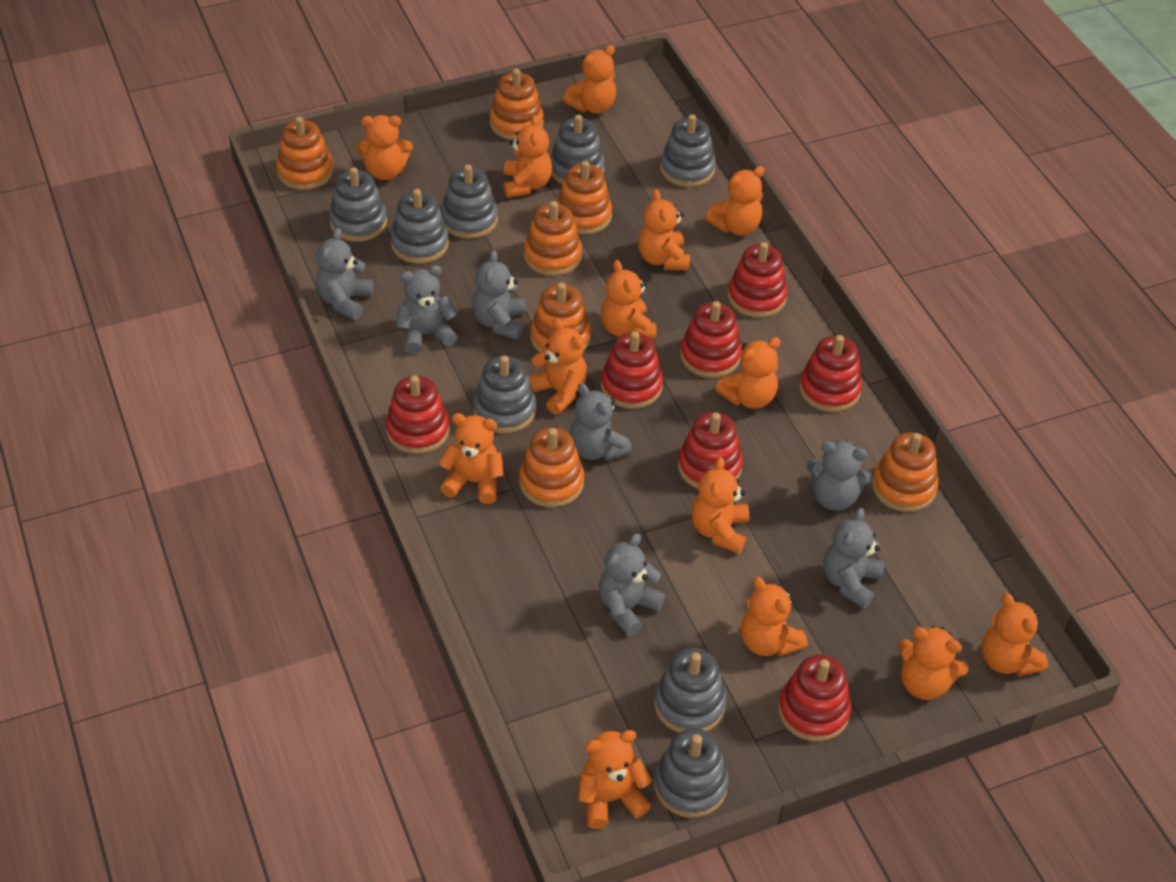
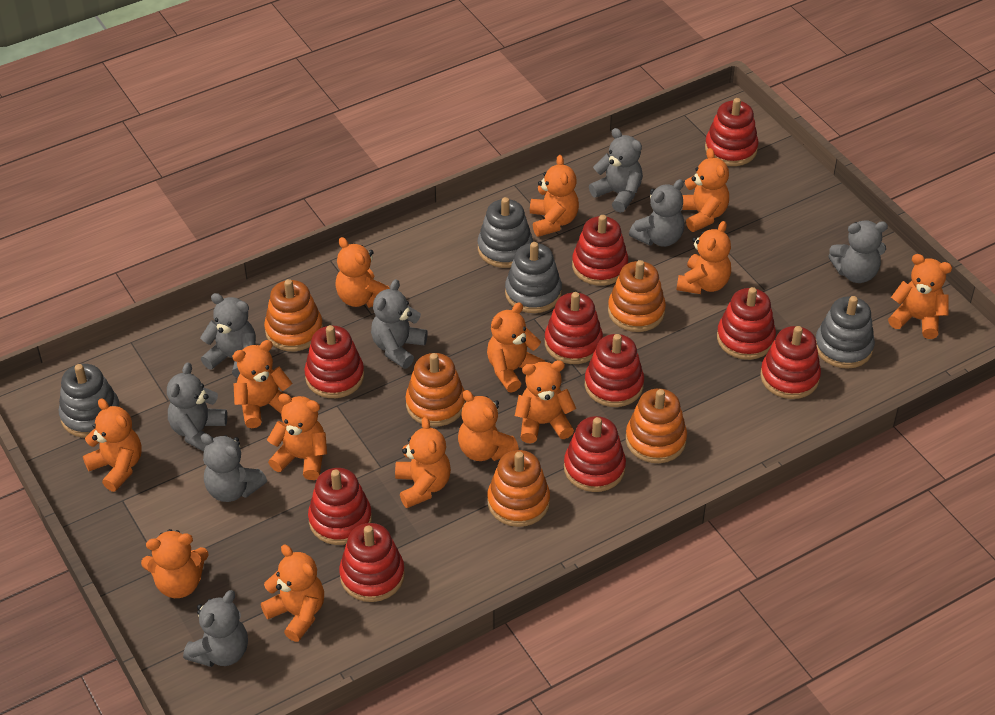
grey stacking toy: [329,167,387,242] [391,189,449,264] [441,164,498,239] [473,355,536,434] [550,115,605,184] [654,648,727,733] [654,728,729,818] [660,114,716,187] = 8 -> [59,364,120,438] [478,197,533,268] [505,242,562,313] [816,296,875,369] = 4
grey teddy bear: [316,228,374,320] [397,265,457,354] [472,250,526,340] [570,383,632,461] [599,533,666,636] [807,441,873,511] [823,508,884,609] = 7 -> [167,362,227,452] [183,590,248,667] [200,293,256,378] [201,433,267,502] [371,279,428,369] [589,128,643,213] [629,179,685,247] [828,220,888,283] = 8
orange stacking toy: [276,117,333,190] [490,69,544,140] [519,427,584,507] [524,201,582,276] [530,282,591,352] [557,161,612,235] [872,432,939,512] = 7 -> [264,279,323,351] [406,353,466,427] [487,450,550,527] [608,260,666,332] [626,388,687,463] = 5
red stacking toy: [385,375,450,454] [601,331,663,409] [678,412,743,489] [680,301,742,378] [728,242,788,318] [778,655,852,742] [799,335,862,412] = 7 -> [304,325,364,398] [308,468,372,545] [339,523,405,602] [545,292,603,364] [564,416,626,492] [572,215,628,286] [585,334,644,407] [705,98,758,166] [717,287,776,360] [760,326,821,399] = 10

